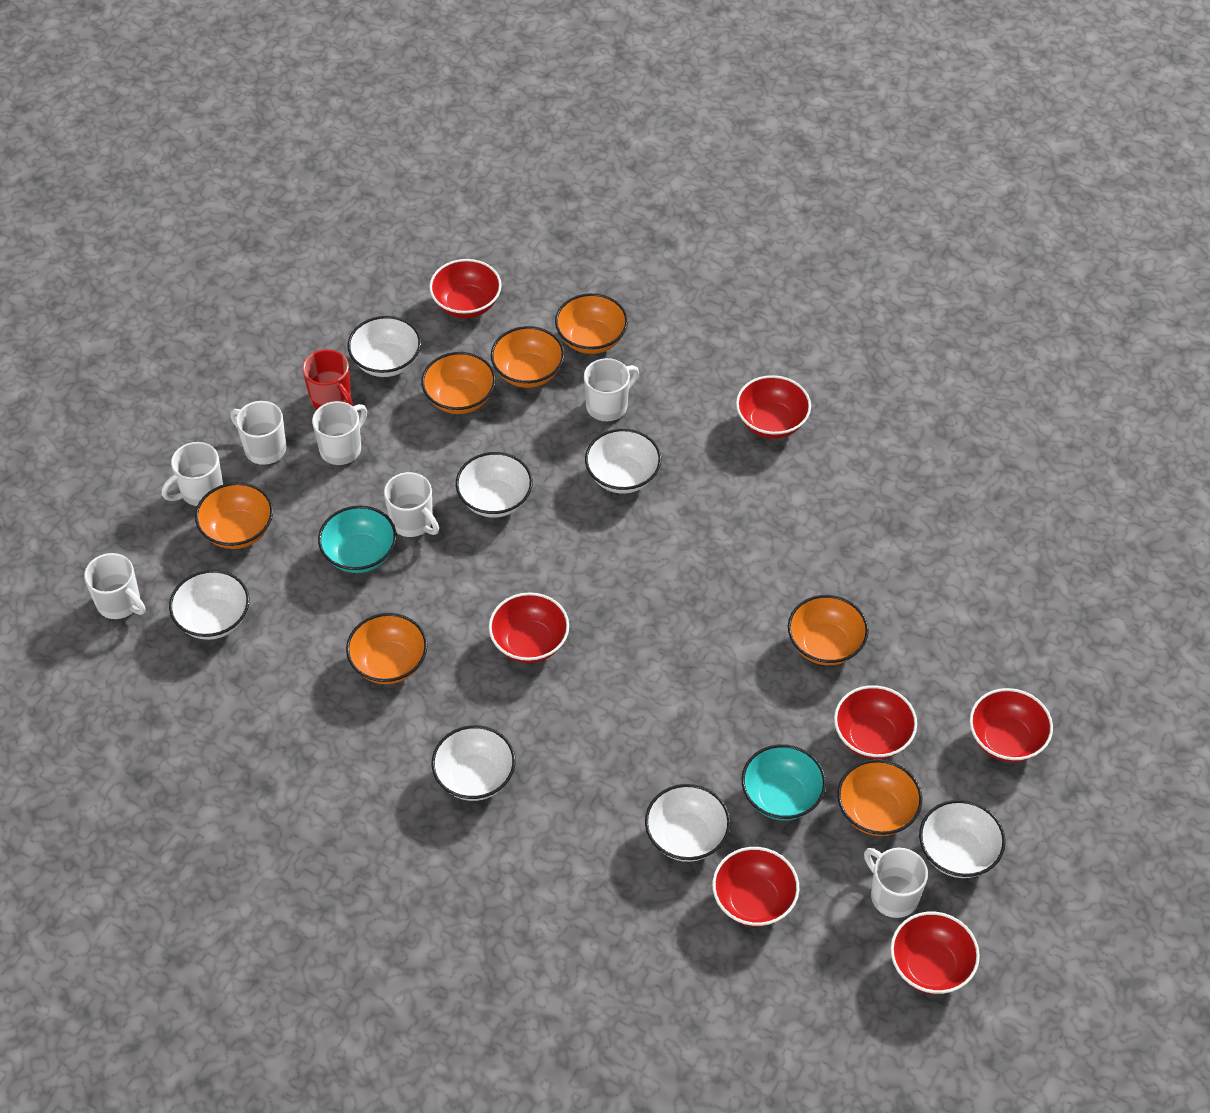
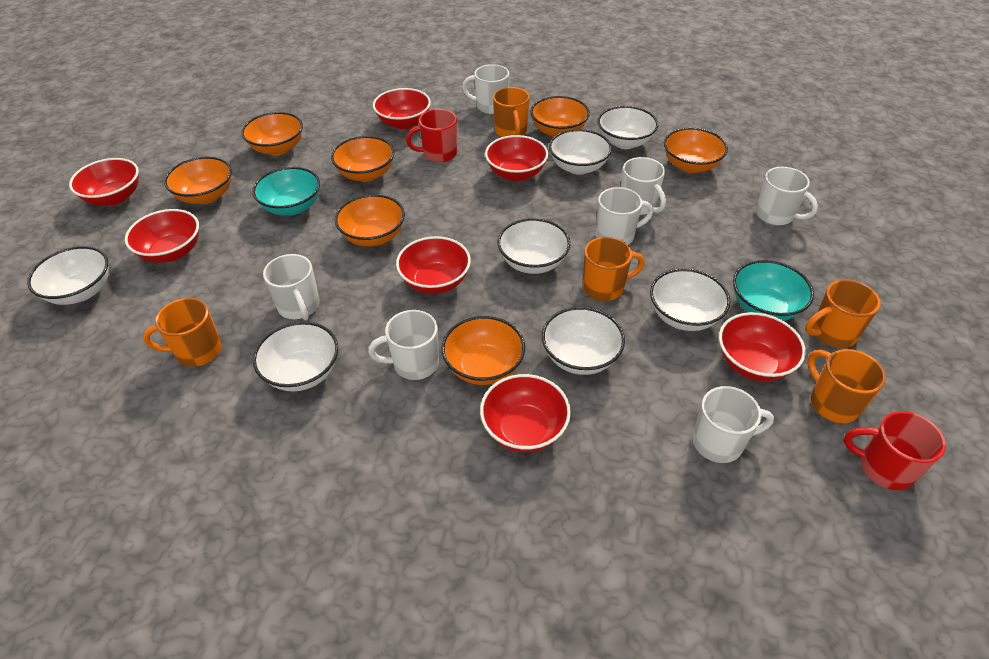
orange mug: none = 0 -> [143,298,222,367] [493,87,530,137] [583,237,645,301] [805,280,881,348] [807,349,886,423] = 5
red mug: [303,349,353,409] = 1 -> [406,109,457,162] [844,411,946,490] = 2

